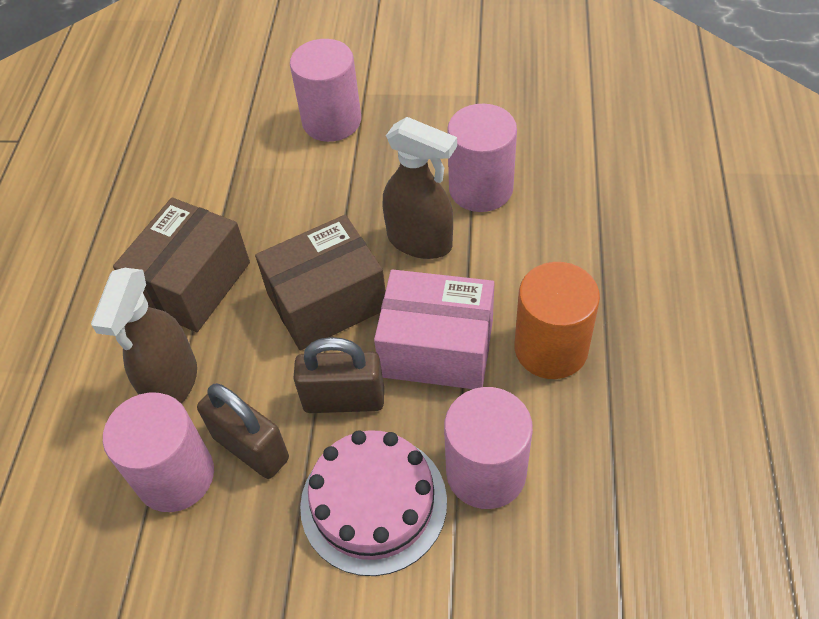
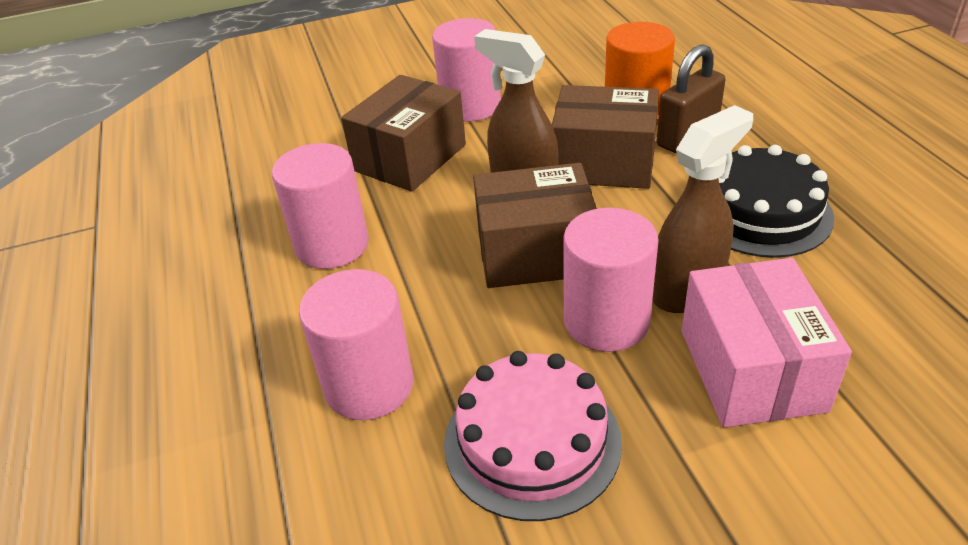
black cake: none = 0 -> [719,145,834,258] = 1
brown box: [113,198,250,332] [255,215,386,351] = 2 -> [341,75,466,192] [473,163,597,288] [552,85,659,189] = 3
brown padlock: [197,383,289,479] [293,337,384,413] = 2 -> [657,44,725,153] = 1

